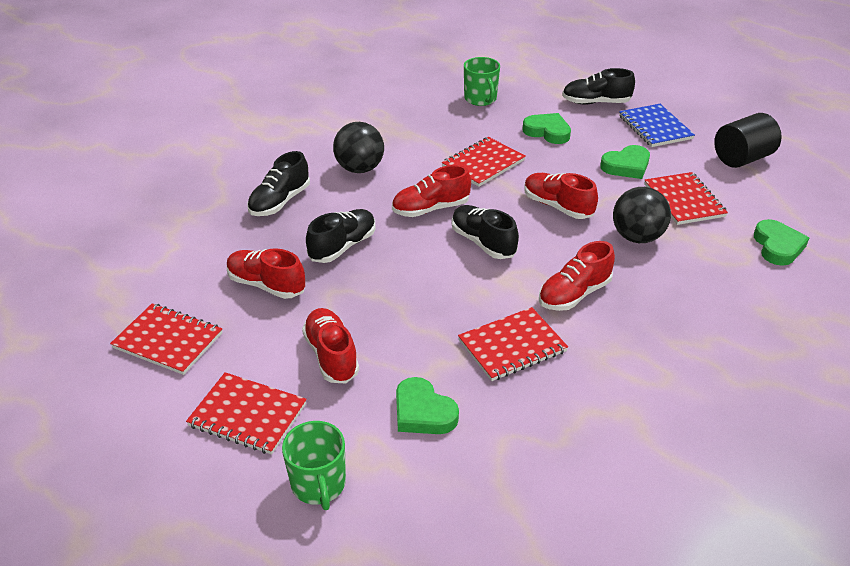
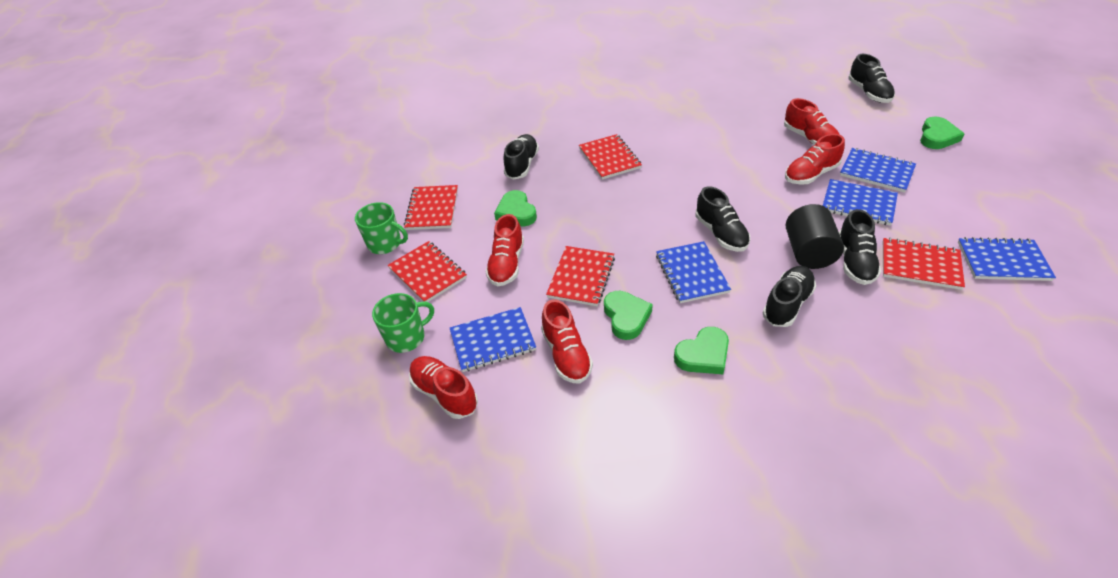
black ball: [333,122,384,173] [613,187,671,243] = 2 -> none = 0
black shoe: [247,151,310,216] [306,209,376,263] [451,205,519,259] [562,68,635,104] = 4 -> [504,134,539,180] [695,186,750,252] [763,266,816,327] [839,209,881,285] [848,54,895,103] = 5
blue notebook: [619,104,695,147] = 1 -> [450,307,536,372] [656,241,731,303] [823,179,898,226] [840,148,916,193] [958,237,1056,281] = 5

